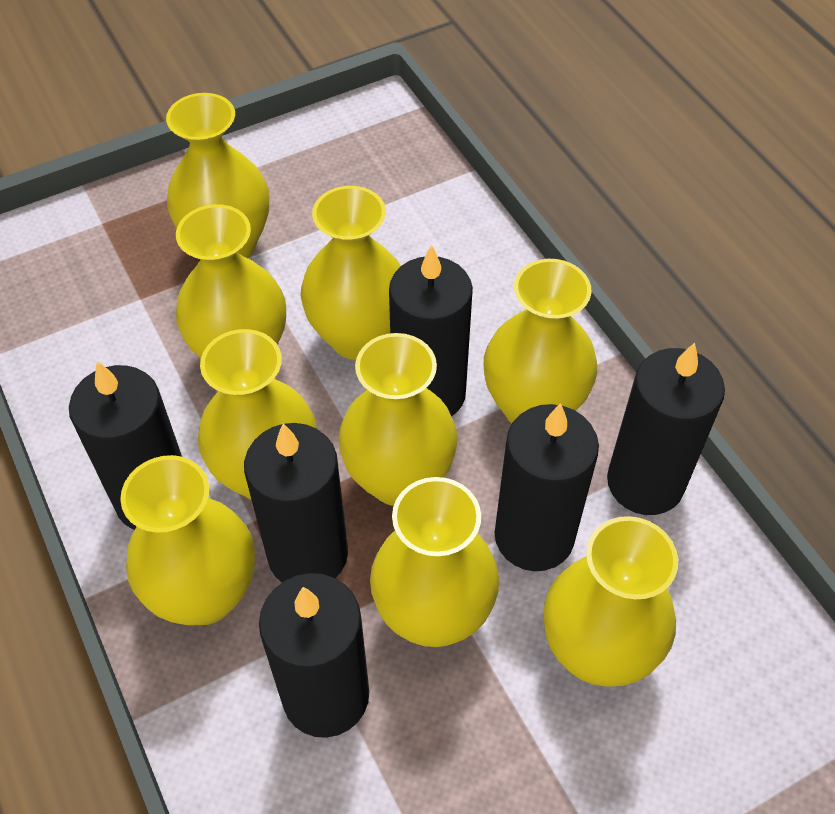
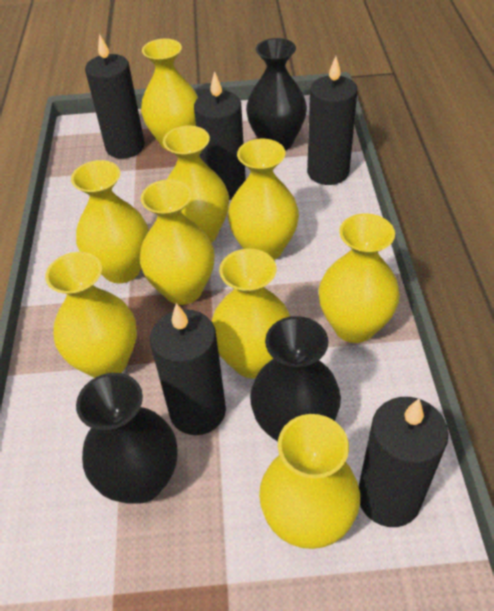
black candle: [69,361,182,530] [244,423,348,582] [259,573,369,738] [389,244,473,416] [495,403,599,571] [607,343,725,515] = 6 -> [85,34,145,159] [150,303,226,435] [194,71,246,200] [307,56,357,185] [359,397,448,527] = 5
black vase: none = 0 -> [76,373,177,504] [246,38,307,151] [250,316,341,442] = 3

